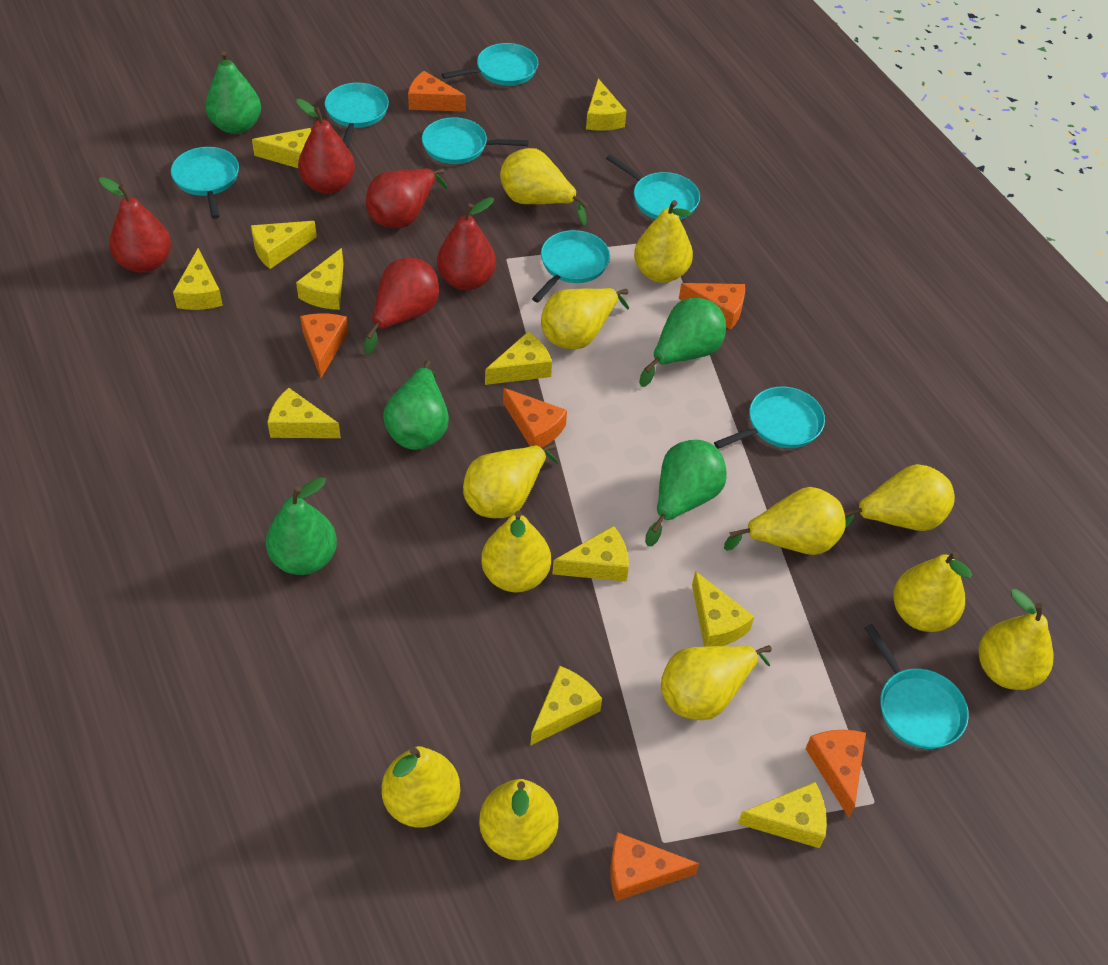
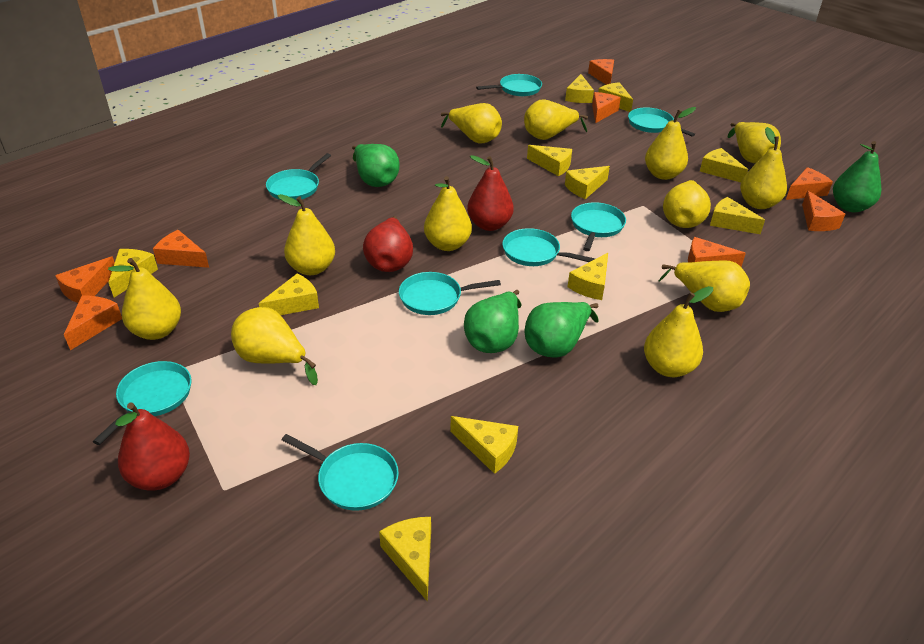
green pear: [206,51,261,134] [266,477,337,575] [383,360,449,450] [639,298,726,387] [645,440,727,546] = 5 -> [352,144,399,187] [464,290,522,353] [525,302,599,357] [833,141,881,212] = 4
orange cheese: [300,313,348,378] [408,71,466,112] [503,388,567,448] [610,832,699,901] [679,283,745,330] [805,730,866,818] = 6 -> [55,256,115,303] [64,296,122,350] [153,230,209,268] [588,59,614,85] [592,92,621,123] [688,237,746,267] [786,167,833,200] [802,190,845,231] = 8
red pear: [99,177,171,273] [296,99,355,194] [364,258,439,354] [366,168,447,228] [437,197,496,290] = 5 -> [115,402,190,491] [363,216,413,272] [467,155,514,231] = 3

